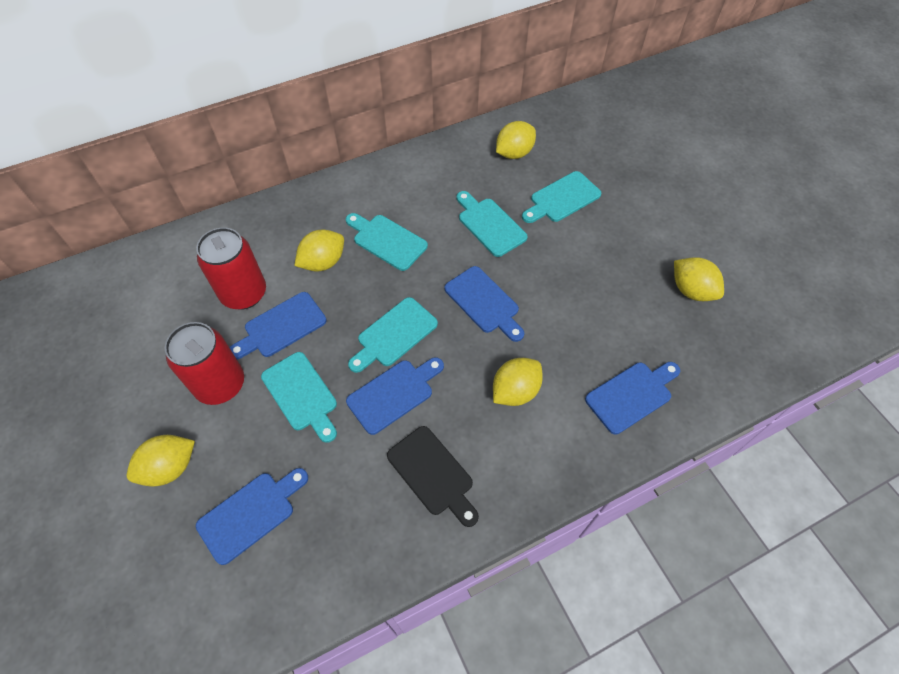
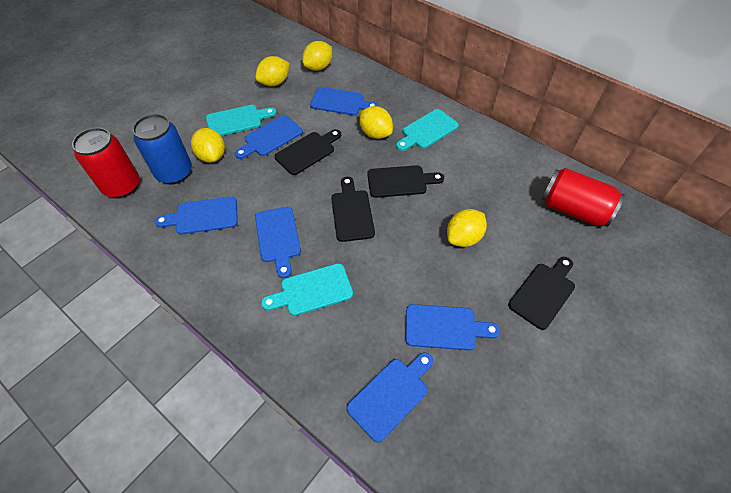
black cutting board: [387,426,479,527] = 1 -> [274,129,341,175] [331,177,375,242] [367,165,444,198] [508,257,575,330] = 4
blue can: none = 0 -> [133,114,192,184] = 1
blue cutting board: [196,468,308,565] [230,292,327,359] [346,357,444,435] [444,266,524,342] [585,362,680,434] = 5 -> [154,196,238,235] [235,115,303,159] [255,207,301,278] [310,87,378,115] [346,352,433,442] [405,304,500,350] = 6
turquoise cutting board: [261,352,337,443] [346,213,428,271] [348,297,438,373] [456,191,528,257] [522,171,602,223] = 5 -> [206,105,276,136] [261,263,353,316] [396,109,459,151] = 3

